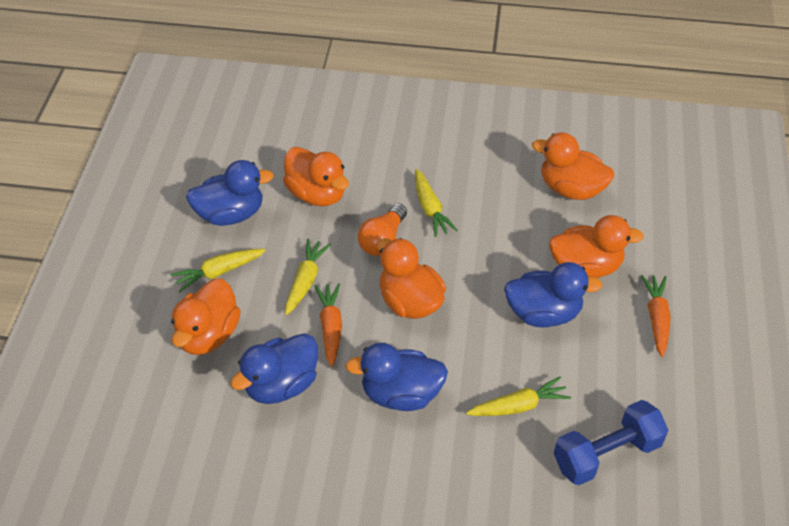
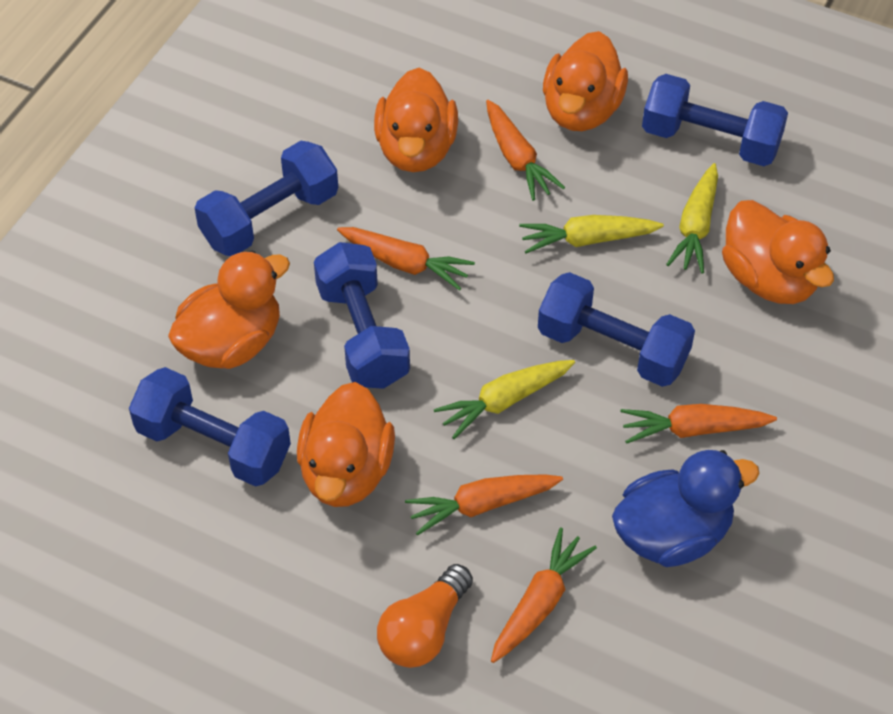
blue duck: [186,160,274,226] [230,333,318,404] [345,343,448,411] [504,262,603,327] = 4 -> [612,450,759,567] = 1
blue dumbbell: [554,400,668,485] = 1 -> [129,367,291,487] [195,141,338,256] [314,242,410,389] [538,272,695,387] [642,74,788,166] = 5
orange carrot: [315,283,342,367] [641,275,671,357] = 2 -> [337,227,475,291] [405,474,563,535] [486,100,565,201] [491,527,597,663] [621,404,777,444] = 5
yellow carrot: [171,249,266,292] [285,239,331,315] [415,169,458,237] [466,376,571,416] = 4 -> [434,360,575,439] [519,215,664,253] [666,163,718,274] = 3

